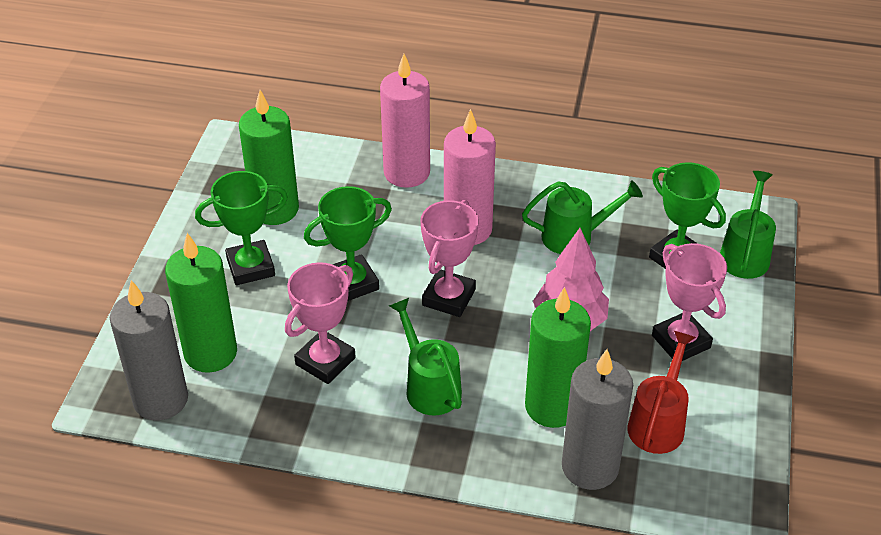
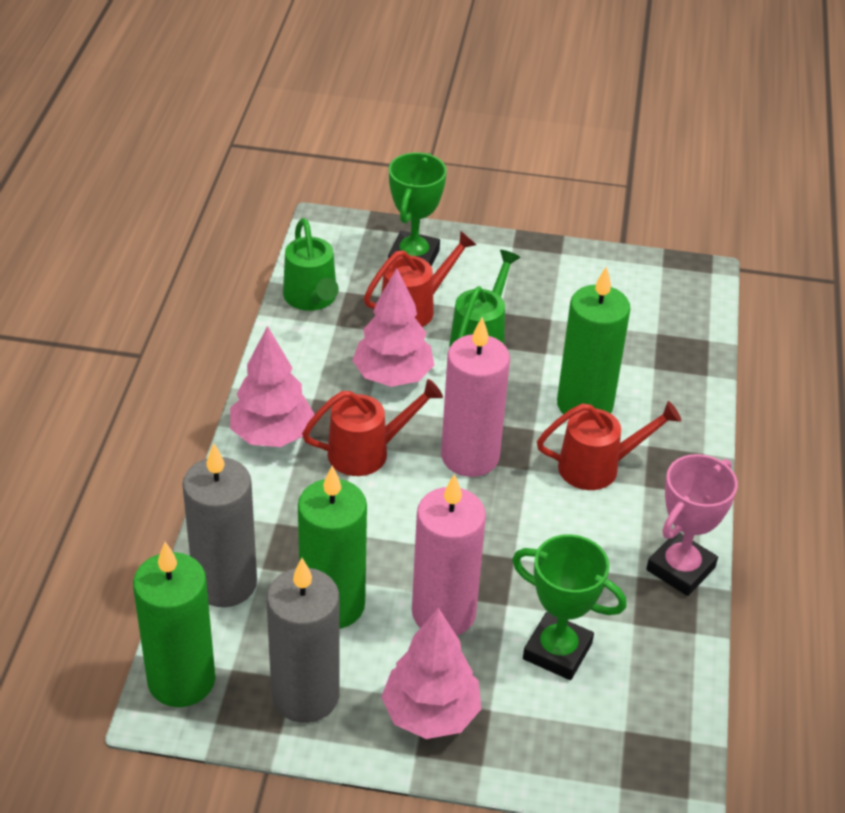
green trophy: [195,171,288,285] [304,186,392,301] [649,162,726,269] = 3 -> [388,153,447,267] [512,534,627,680] = 2
green watering can: [389,298,462,416] [522,180,643,254] [720,171,776,279] = 3 -> [283,218,339,311] [449,250,521,347] = 2
pink tree: [533,228,609,331] = 1 -> [230,326,315,447] [352,268,434,387] [381,608,481,739] = 3
pink trophy: [285,262,356,384] [420,200,479,317] [652,243,727,361] = 3 -> [646,454,738,596] = 1
red watering can: [627,331,696,454] = 1 -> [302,379,443,476] [364,231,476,327] [537,401,681,490] = 3

